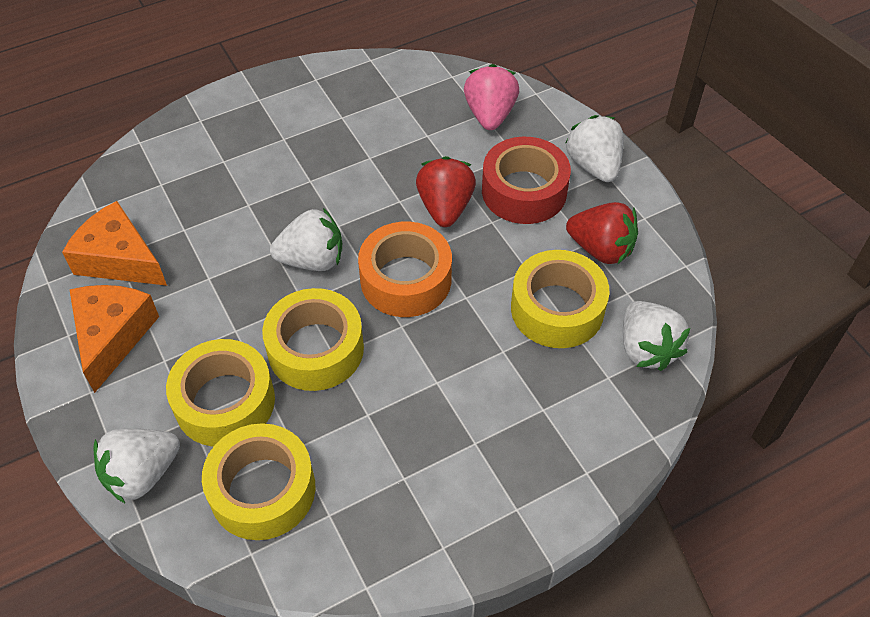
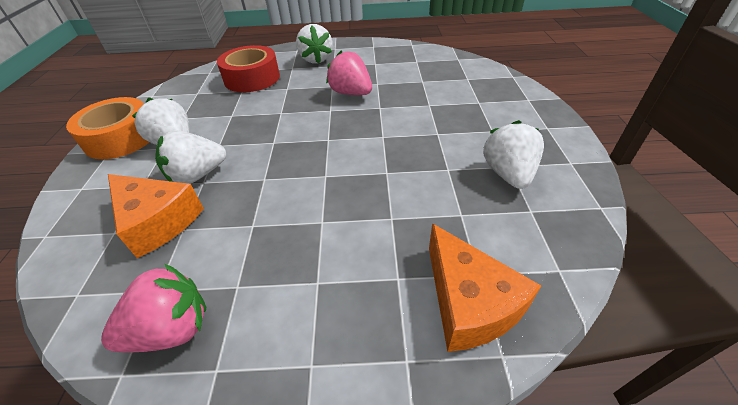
pink strawberry: [464,64,519,130] = 1 -> [101,264,206,352] [326,50,372,95] = 2
red strawberry: [416,156,476,227] [566,202,638,264] = 2 -> none = 0
yellow tape: [166,339,275,447] [202,423,315,540] [262,288,364,391] [511,250,610,348] = 4 -> none = 0

